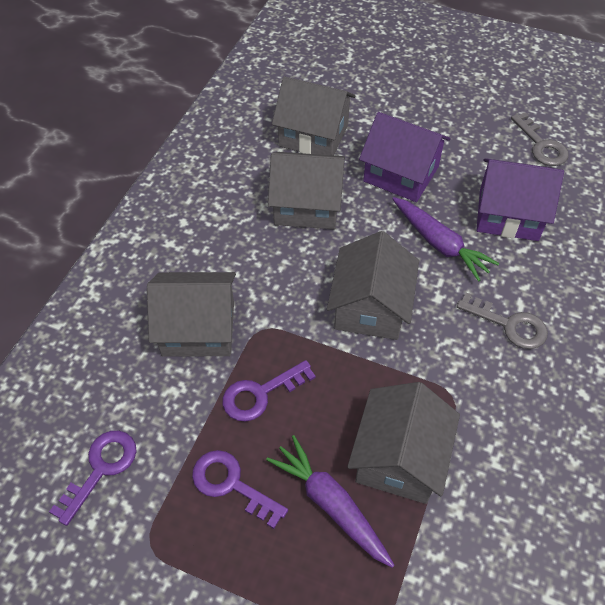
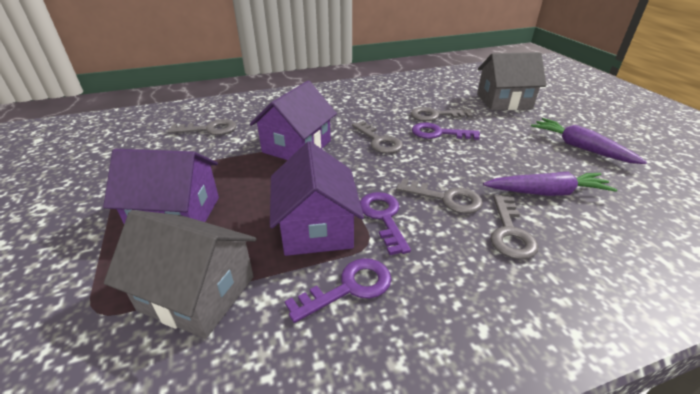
grey house: [147,272,236,357] [268,152,345,229] [272,77,356,155] [327,231,419,340] [347,382,460,504] = 5 -> [104,210,256,339] [477,52,546,111] = 2
grey key: [457,292,548,349] [511,112,569,166] = 2 -> [168,119,237,135] [352,121,403,154] [396,179,483,214] [411,107,473,121] [490,195,539,260] = 5
purple house: [359,112,451,202] [476,158,564,241] = 2 -> [103,149,219,224] [250,81,337,160] [270,141,364,256] = 3

